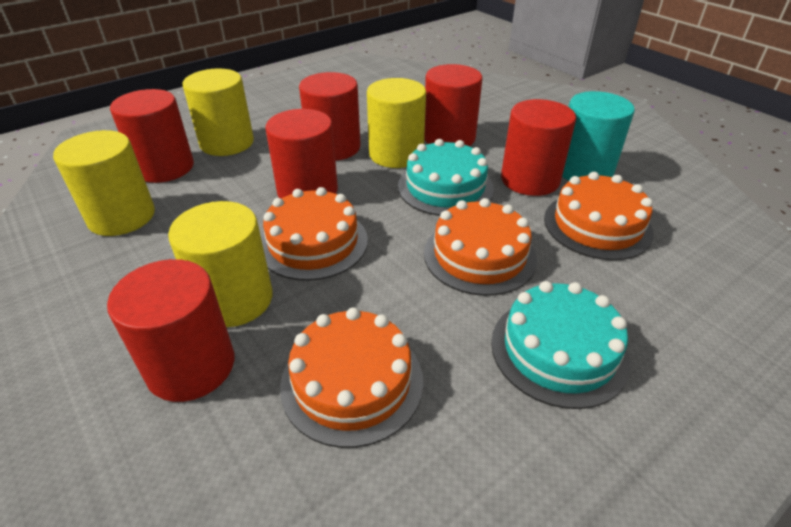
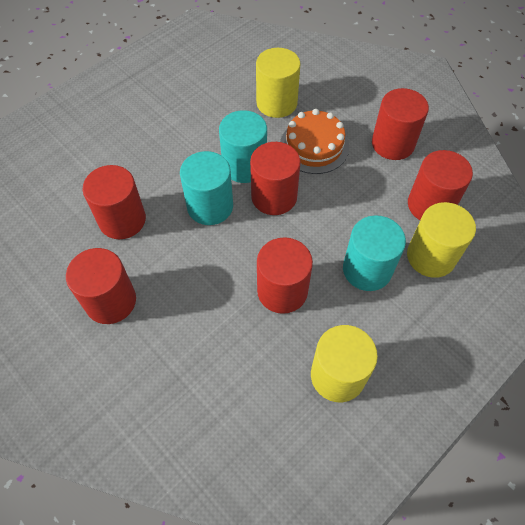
orange cake: [261,187,368,281] [280,307,423,448] [424,198,537,296] [544,172,654,260] = 4 -> [280,109,349,174] = 1
turquoise cake: [398,139,494,216] [491,281,631,409] = 2 -> none = 0
turquoise cylinder: [562,91,635,181] = 1 -> [180,151,233,225] [219,110,267,183] [343,215,406,291] = 3
yellow cylinder: [53,130,155,236] [168,201,273,327] [182,68,254,156] [367,78,426,168] = 4 -> [256,48,301,118] [311,325,378,402] [407,202,476,278] = 3

